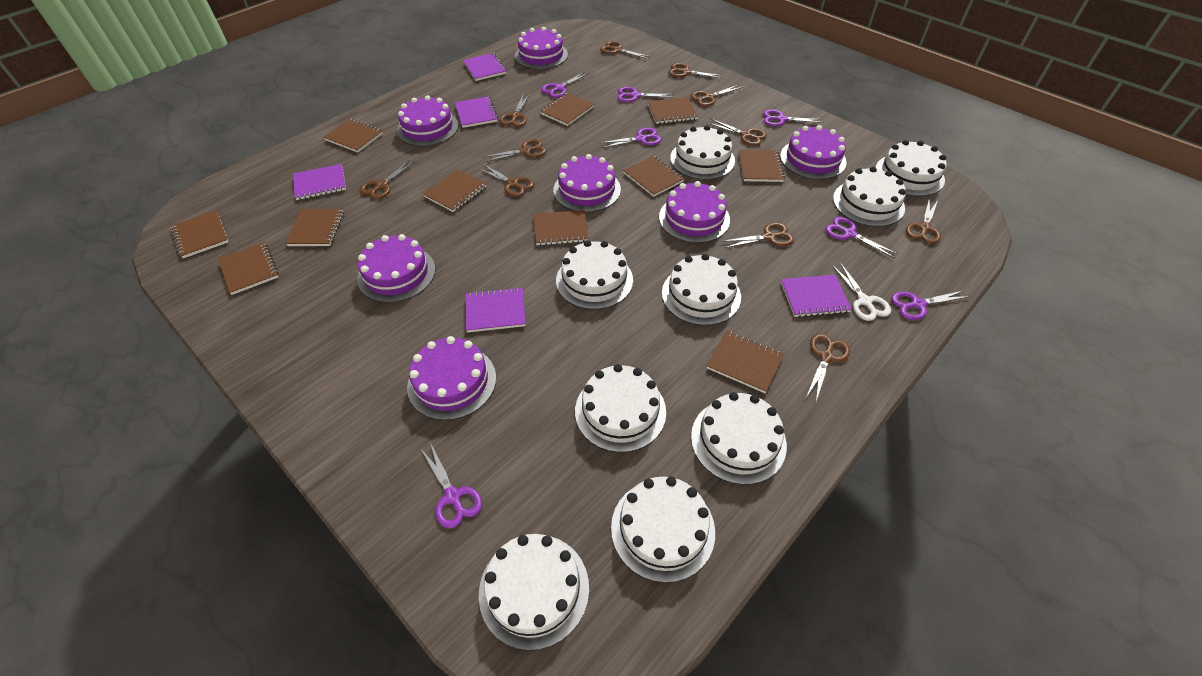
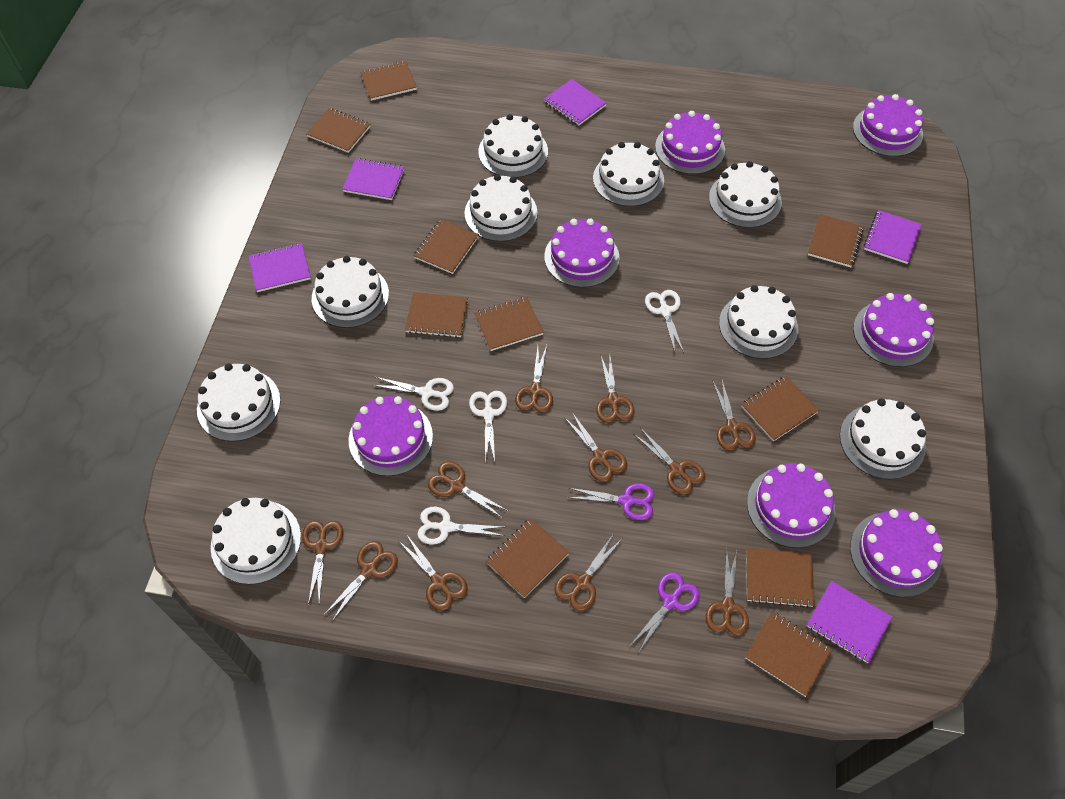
brown notebook: [171,210,228,258] [218,242,279,295] [285,209,344,246] [323,119,383,152] [423,169,487,212] [534,210,588,246] [540,93,594,126] [623,156,684,197] [648,97,698,124] [707,331,784,393] [739,150,785,182] = 11 -> [306,108,370,153] [360,61,417,101] [405,292,468,338] [414,219,479,274] [474,297,544,351] [486,518,569,598] [741,376,819,442] [745,612,833,697] [746,548,815,608] [808,214,864,267] = 10
purple scissors: [421,444,482,529] [541,72,589,98] [600,127,661,148] [617,87,674,102] [763,109,824,126] [825,217,898,258] [891,291,970,320] = 7 -> [567,483,654,520] [632,572,700,652] = 2
white scissors: [832,263,891,321] = 1 -> [373,377,454,411] [418,507,505,545] [469,391,507,462] [645,290,684,353] = 4

